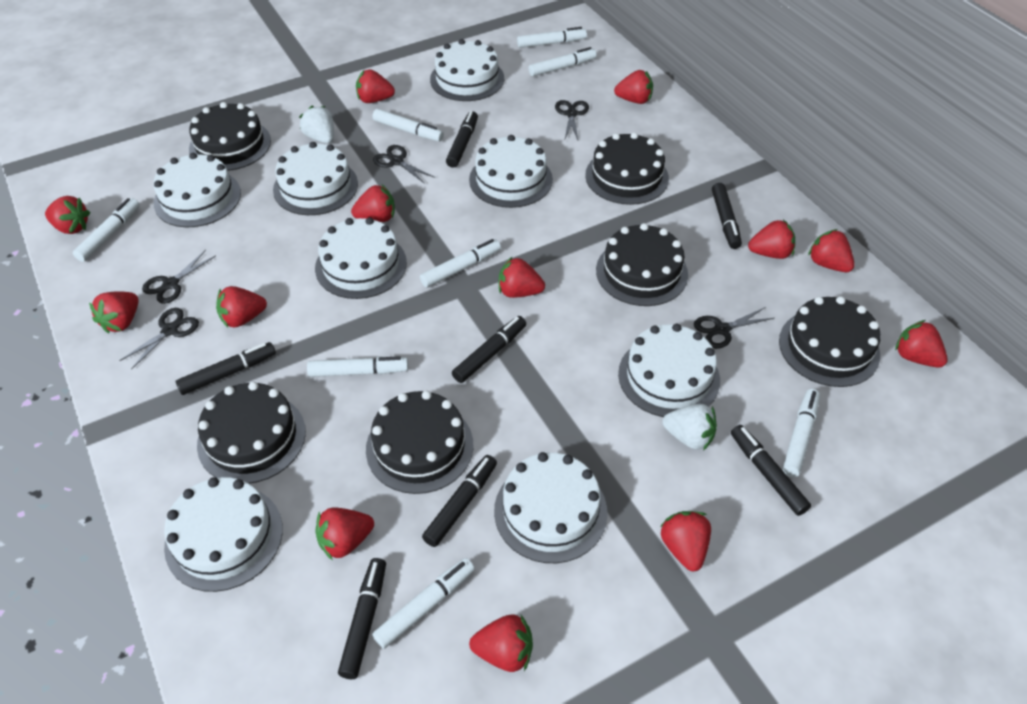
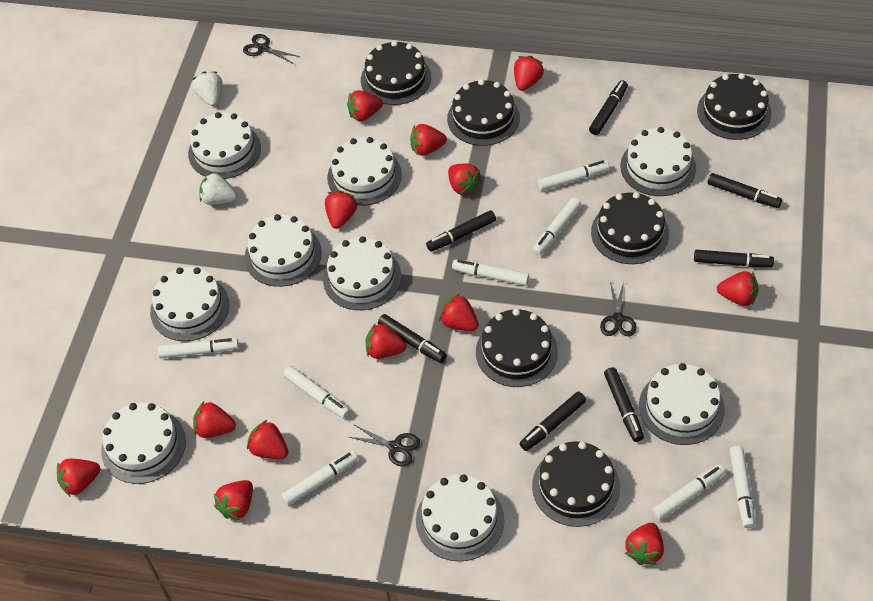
black scissors: [119,308,199,370] [142,250,215,304] [373,145,435,184] [555,100,589,140] [694,307,774,349] = 5 -> [243,34,300,64] [349,425,420,466] [600,282,636,336] = 3
white cake: [153,153,241,227] [164,477,283,592] [273,142,358,215] [315,217,407,299] [430,39,504,101] [469,135,553,208] [494,452,608,563] [618,324,720,417] = 8 -> [101,402,186,484] [150,267,229,341] [188,112,261,179] [245,214,322,287] [323,236,401,310] [327,137,402,206] [416,475,504,561] [620,127,696,196] [639,363,725,445] = 9

